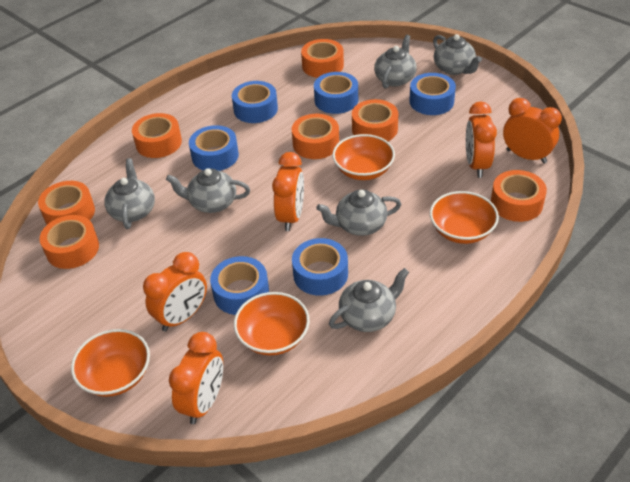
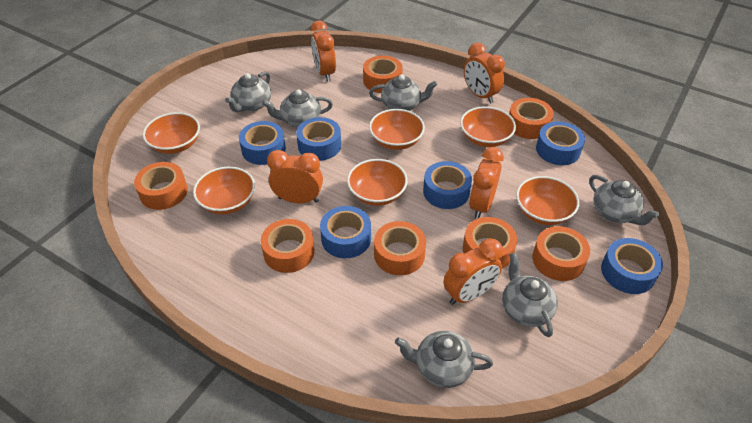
orange bowl: [71,329,150,397] [234,292,310,355] [332,134,395,180] [430,191,499,244] = 4 -> [143,112,200,154] [193,167,255,214] [347,159,408,206] [369,109,425,150] [460,106,516,147] [516,176,579,225] = 6

